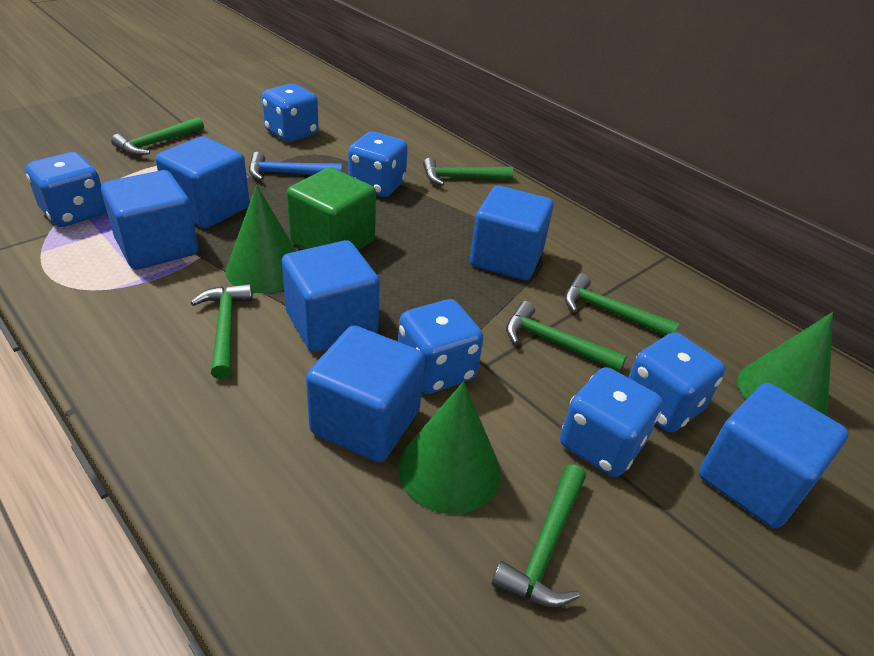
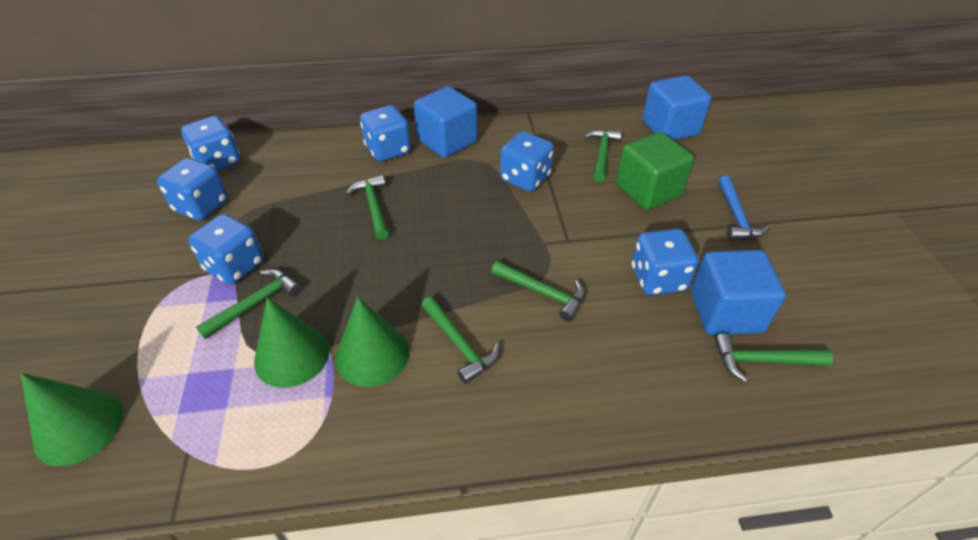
blue cube: [101,170,198,270] [155,136,250,228] [282,240,380,352] [306,325,425,462] [470,186,554,280] [699,383,849,528] = 6 -> [414,86,478,158] [642,75,711,140] [691,250,786,335] = 3

